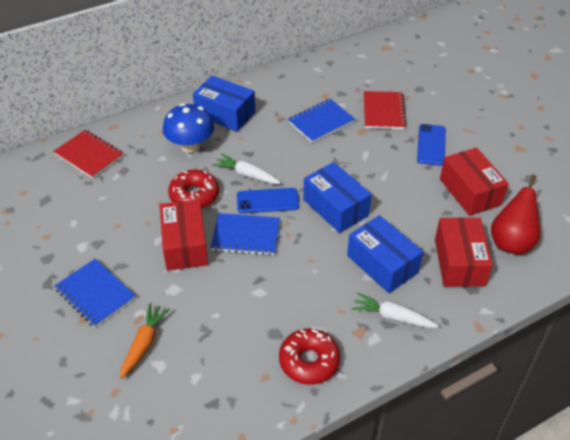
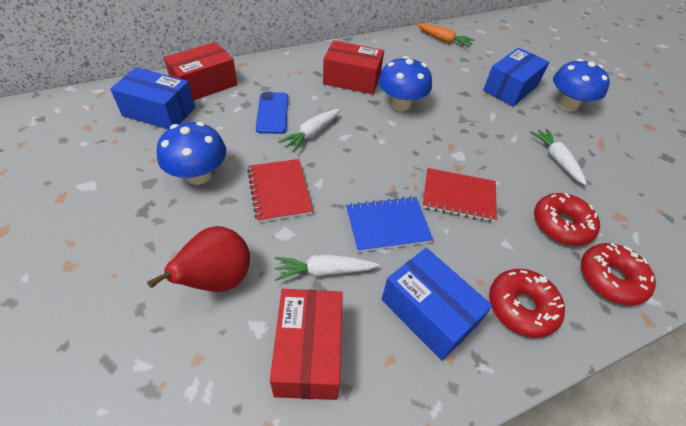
blue mushroom: [163,103,214,153] = 1 -> [157,122,226,185] [378,56,432,111] [553,59,610,112] = 3
blue notebook: [55,259,135,328] [211,213,280,256] [288,99,355,143] = 3 -> [346,196,433,252] = 1
blue phone: [237,188,299,213] [417,124,446,166] = 2 -> [256,92,288,134] = 1
red donut: [168,170,219,209] [279,328,340,385] = 2 -> [489,269,565,338] [534,193,600,246] [581,243,656,306] = 3
white carrot: [213,154,281,184] [352,292,439,328] = 2 -> [275,254,379,281] [279,109,340,152] [530,128,587,185] = 3

